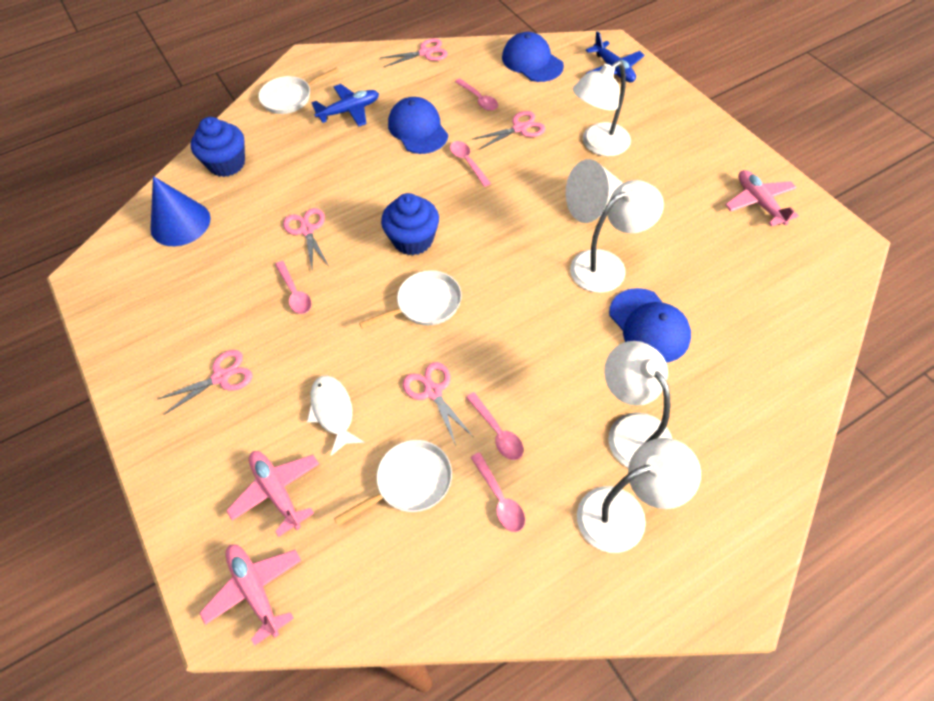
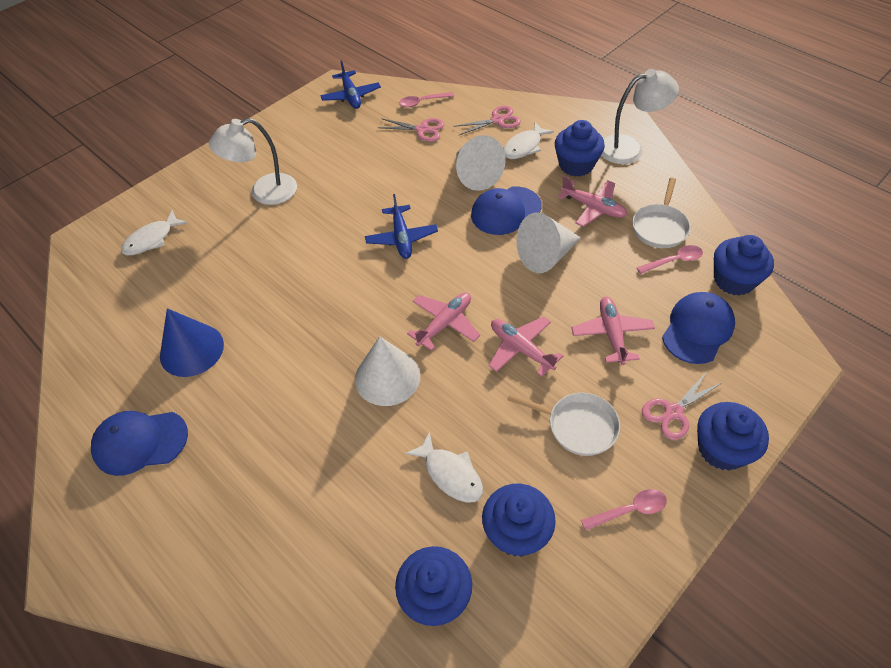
blue cupcake: [191,117,245,177] [381,193,439,256] = 2 -> [395,546,472,626] [482,484,556,557] [555,120,605,177] [697,402,769,471] [714,235,774,296] = 5
pink plane: [200,544,302,646] [226,451,319,537] [725,170,799,227] = 3 -> [407,292,480,351] [489,316,563,377] [558,176,627,227] [571,297,655,365] = 4
pink scissors: [157,350,252,415] [283,208,329,268] [380,38,448,67] [402,362,473,446] [473,111,546,149] = 5 -> [377,118,444,142] [454,106,521,135] [642,373,721,440] = 3
pink spoon: [275,261,312,314] [450,141,491,187] [455,79,498,111] [466,392,524,460] [470,452,525,532] = 5 -> [399,92,454,107] [581,489,667,531] [637,245,703,274] = 3
white cone: [566,159,623,223] = 1 -> [355,336,420,406] [456,135,505,191] [516,212,581,273] = 3
white fish: [307,375,364,456] = 1 -> [121,210,188,255] [405,431,483,503] [504,122,554,159] = 3
white lamp: [570,180,664,293] [573,61,631,156] [577,438,701,553] [604,341,672,467] = 4 -> [209,118,297,205] [601,69,679,164] = 2
white pan: [258,67,339,114] [334,440,452,526] [359,270,462,329] = 3 -> [507,393,620,456] [632,178,691,248] = 2

